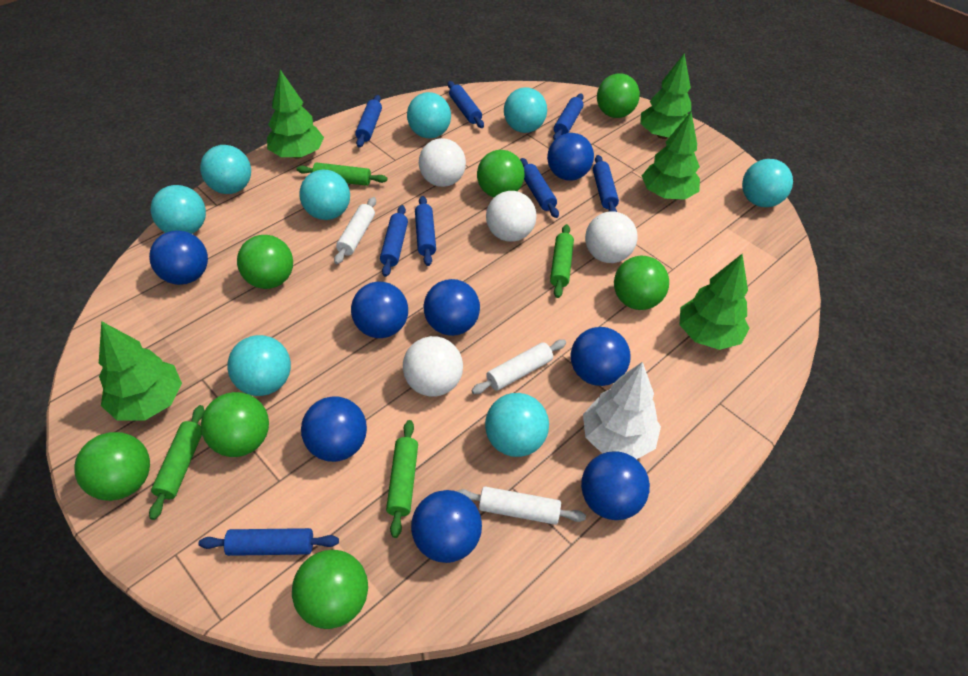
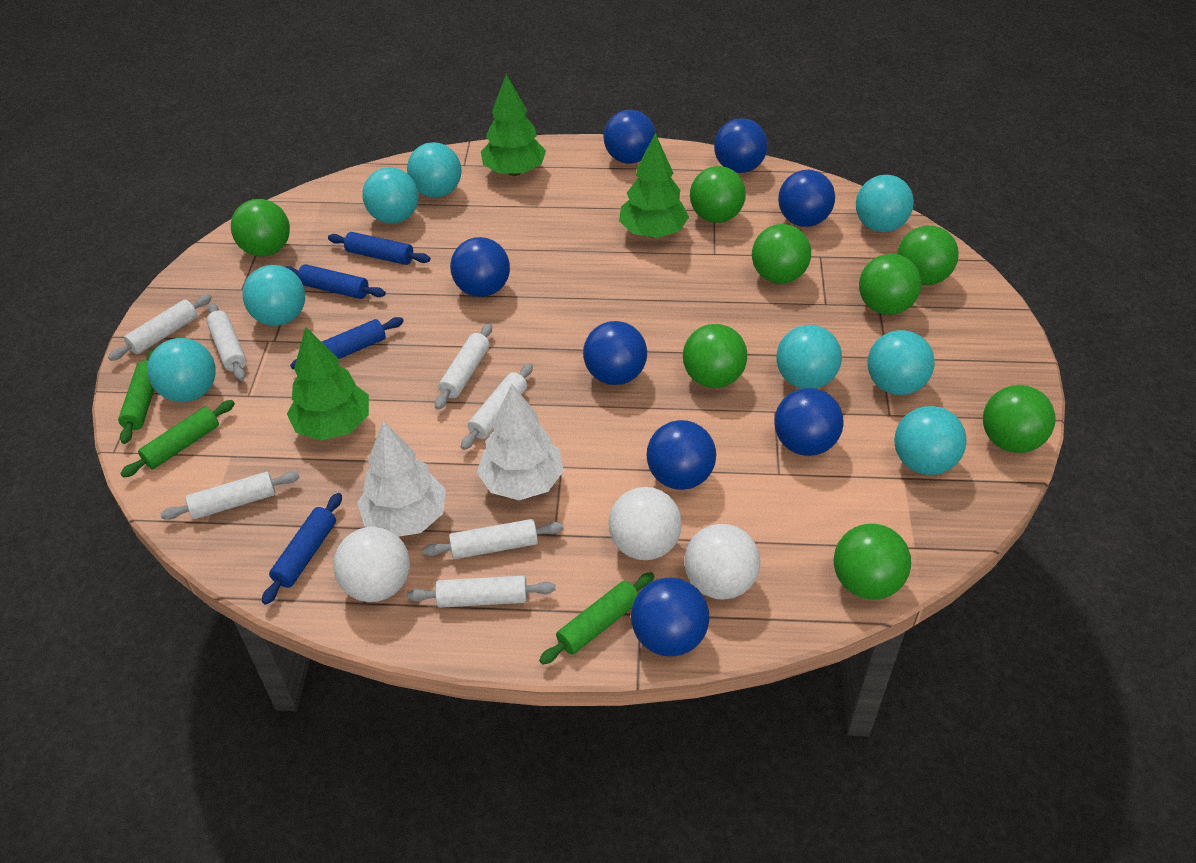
blue rolling pin: [198,528,339,556] [355,95,382,148] [380,205,408,277] [415,196,436,266] [448,81,484,128] [520,158,559,218] [553,93,584,140] [593,155,619,212] = 8 -> [262,493,342,605] [285,264,386,299] [290,317,404,369] [328,232,430,265] = 4
green ball: [74,432,150,501] [201,392,269,457] [237,235,293,289] [292,550,368,629] [477,150,525,197] [597,73,640,118] [614,256,669,310] = 7 -> [231,199,290,257] [683,324,747,388] [690,166,746,223] [752,224,811,284] [834,524,911,600] [859,254,922,315] [897,225,959,285] [983,385,1055,453] = 8
green rolling pin: [149,405,204,520] [297,163,387,186] [386,420,418,538] [550,224,574,298] = 4 -> [118,349,155,444] [120,400,235,478] [539,572,655,664] = 3
green tree: [99,321,182,421] [267,70,324,159] [640,53,691,139] [642,112,700,200] [680,254,749,350] = 5 -> [287,327,369,441] [481,74,546,176] [619,133,689,238] = 3
white ball: [403,336,463,396] [419,138,466,187] [486,191,536,242] [585,211,638,263] = 4 -> [333,527,410,602] [608,487,682,560] [685,524,760,600] = 3
white rolling pin: [334,197,376,264] [456,486,586,525] [471,339,566,394] = 3 -> [108,294,212,361] [160,472,300,520] [206,303,246,381] [407,576,555,608] [422,519,564,559] [435,323,492,410] [461,363,533,450] = 7
white tree: [583,362,661,459] = 1 -> [357,421,446,537] [477,384,564,500] = 2

